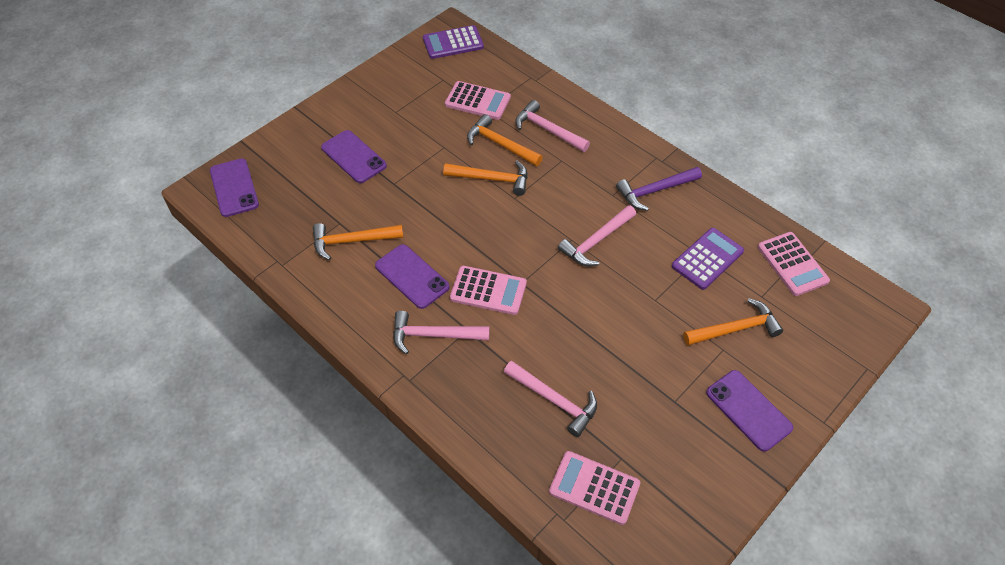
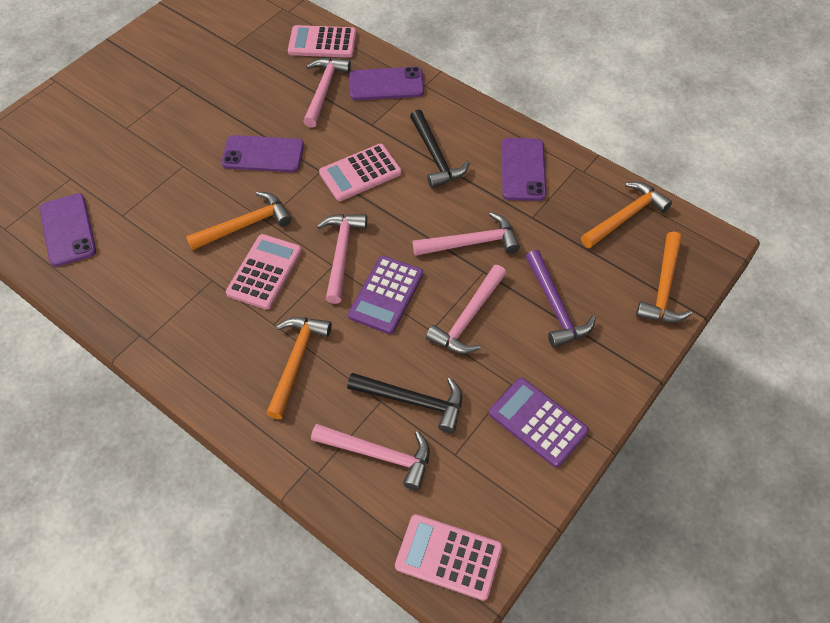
black hammer: none = 0 -> [347,373,462,433] [410,109,470,188] = 2
pink hammer: [393,311,490,354] [504,361,597,437] [515,100,590,152] [558,205,636,266] = 4 -> [303,58,351,128] [311,424,430,490] [317,214,367,304] [412,212,520,256] [426,265,507,354] = 5

